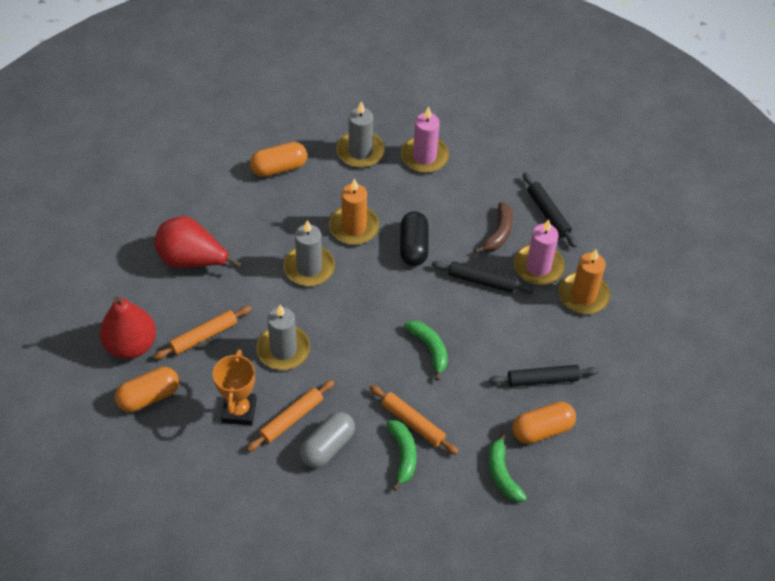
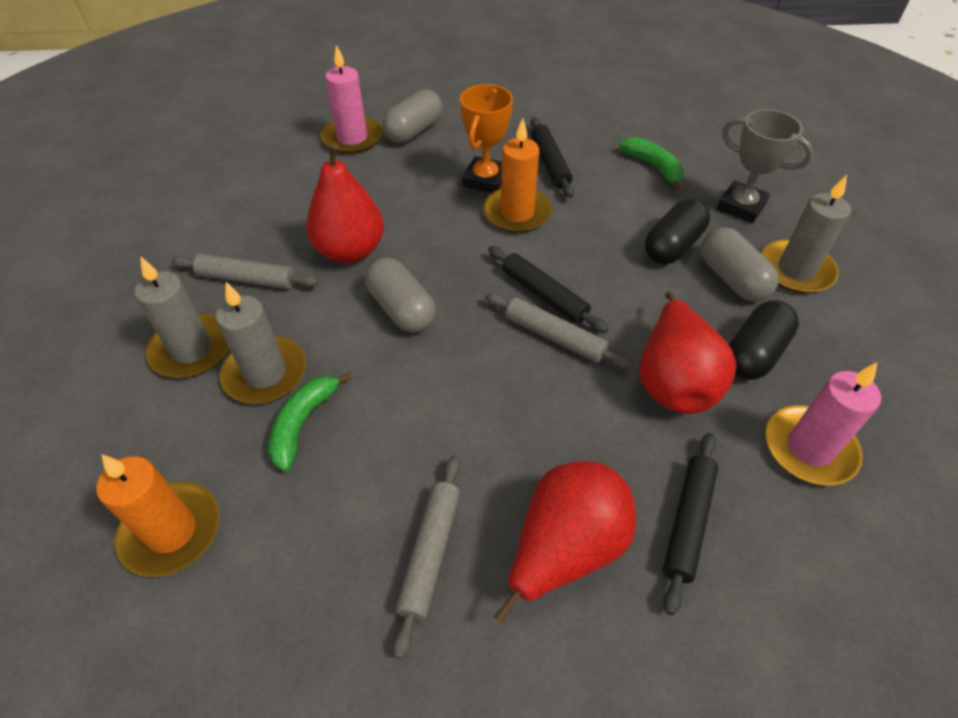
black capsule: [400,211,429,266] = 1 -> [645,199,710,264] [728,300,799,380] = 2
brown banana: [474,202,513,253] = 1 -> none = 0
green banana: [387,420,417,491] [404,320,448,381] [488,432,527,502] = 3 -> [268,372,352,471] [619,137,684,191] = 2
grey capsule: [300,412,355,468] = 1 -> [365,257,436,333] [382,89,443,143] [701,227,779,301] = 3
grey rolling pin: none = 0 -> [171,254,319,289] [393,455,460,659] [485,293,633,369] = 3
grey trophy: none = 0 -> [717,109,813,223] = 1
orange capsule: [115,367,179,412] [250,142,307,177] [512,402,576,444] = 3 -> none = 0
orange rolling pin: [154,306,252,359] [247,380,334,452] [370,385,459,455] = 3 -> none = 0
red pear: [100,296,156,359] [154,216,241,268] = 2 -> [306,143,384,263] [494,461,636,624] [639,291,736,414] = 3

